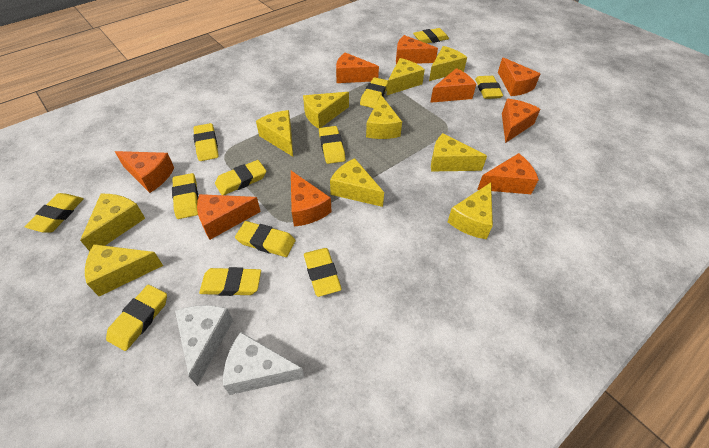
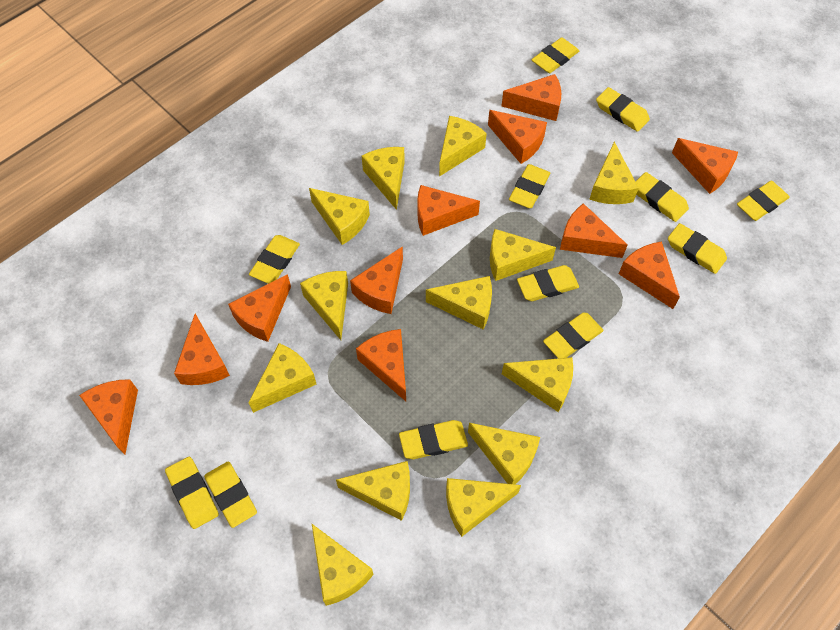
orange cheese: [115,151,174,193] [197,194,261,240] [291,171,332,227] [336,52,379,83] [396,35,438,64] [430,68,476,103] [477,153,539,194] [498,57,540,96] [502,99,540,143] = 9 -> [79,379,138,455] [174,314,230,385] [228,274,291,342] [350,246,403,314] [356,329,406,401] [417,185,480,236] [488,110,547,164] [502,74,561,121] [560,203,628,258] [619,241,680,309] [672,138,738,194] = 11
white cheese: [175,305,233,386] [223,332,305,395] = 2 -> none = 0
yellow cheese: [80,194,145,251] [85,244,163,296] [256,110,293,157] [303,92,349,129] [330,158,384,207] [366,95,402,139] [386,58,425,96] [429,46,467,81] [431,133,487,171] [448,183,493,239] = 10 -> [248,343,316,413] [300,271,348,340] [309,188,370,245] [312,524,373,606] [336,461,410,521] [362,147,405,210] [426,276,492,329] [439,116,487,177] [446,478,521,537] [468,423,540,484] [490,229,556,281] [502,357,573,412] [589,142,639,204] = 13

